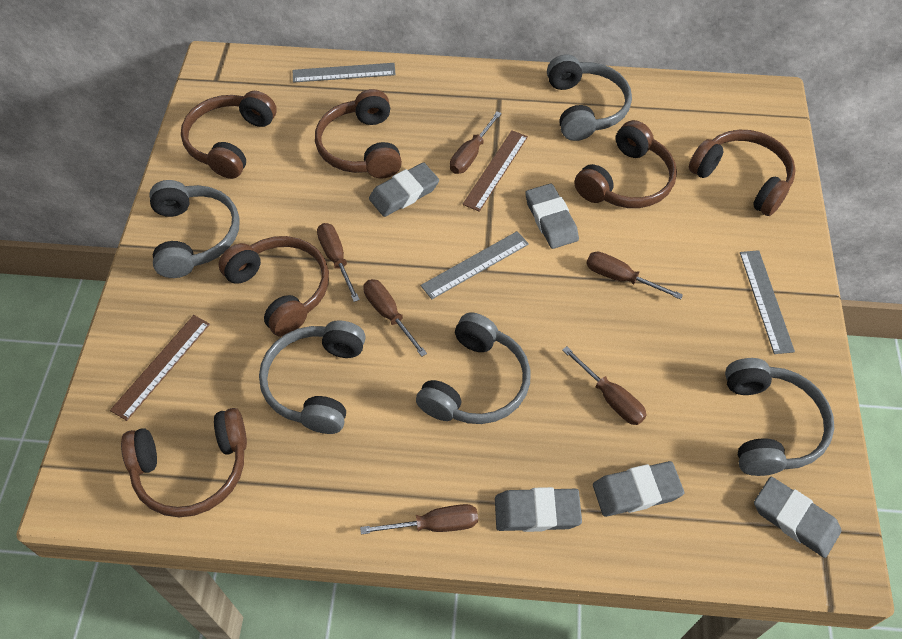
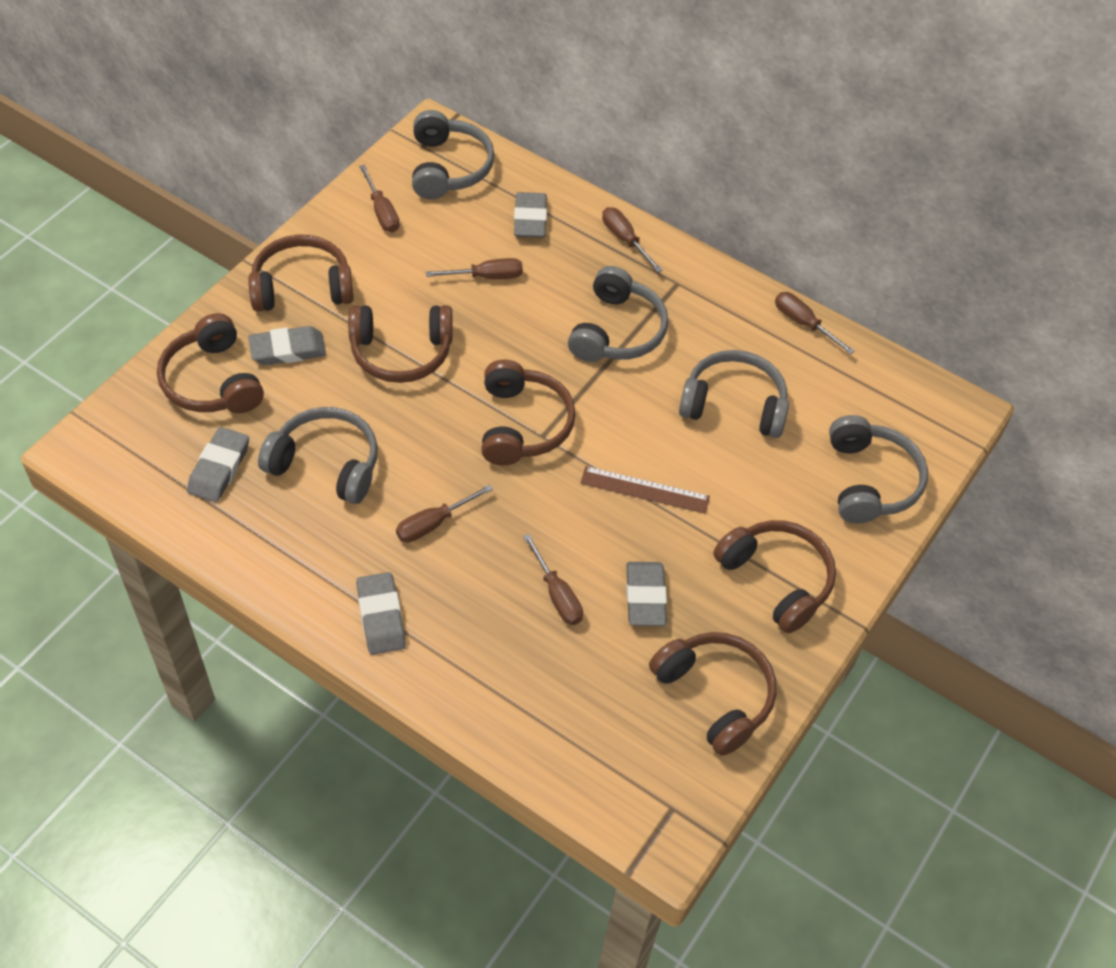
brown ruler: [110,315,210,421] [463,130,528,212] = 2 -> [580,466,710,514] = 1
grey ruler: [293,63,396,83] [421,231,529,299] [740,250,795,354] = 3 -> none = 0

